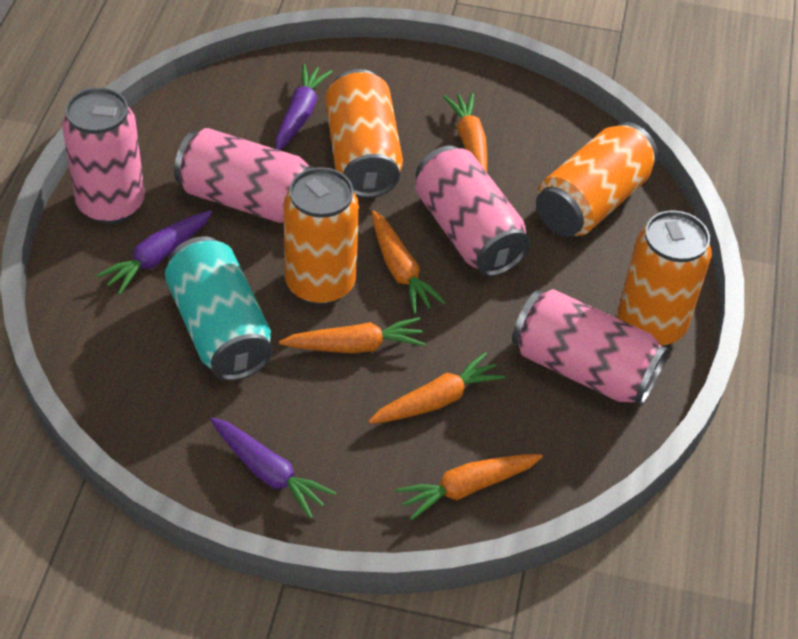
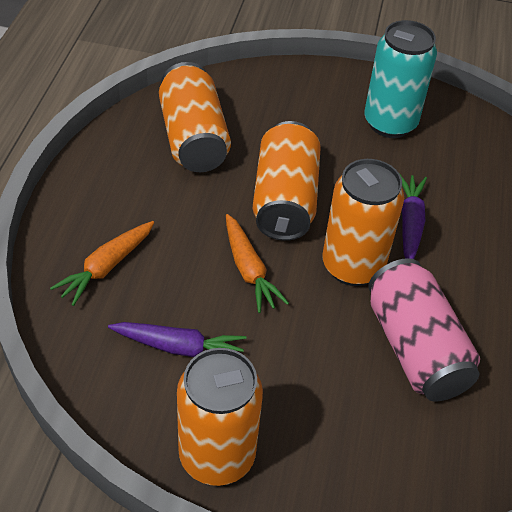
orange carrot: [279,317,425,353] [368,352,505,424] [372,211,446,314] [395,454,543,521] [443,93,487,172] = 5 -> [50,221,154,306] [226,214,289,313] = 2
pink can: [62,87,145,224] [174,128,316,223] [415,146,530,276] [512,289,668,405] = 4 -> [368,258,480,401] = 1
purple carrot: [96,210,212,295] [210,418,336,519] [275,64,333,150] = 3 -> [108,322,247,357] [399,173,427,259] = 2

